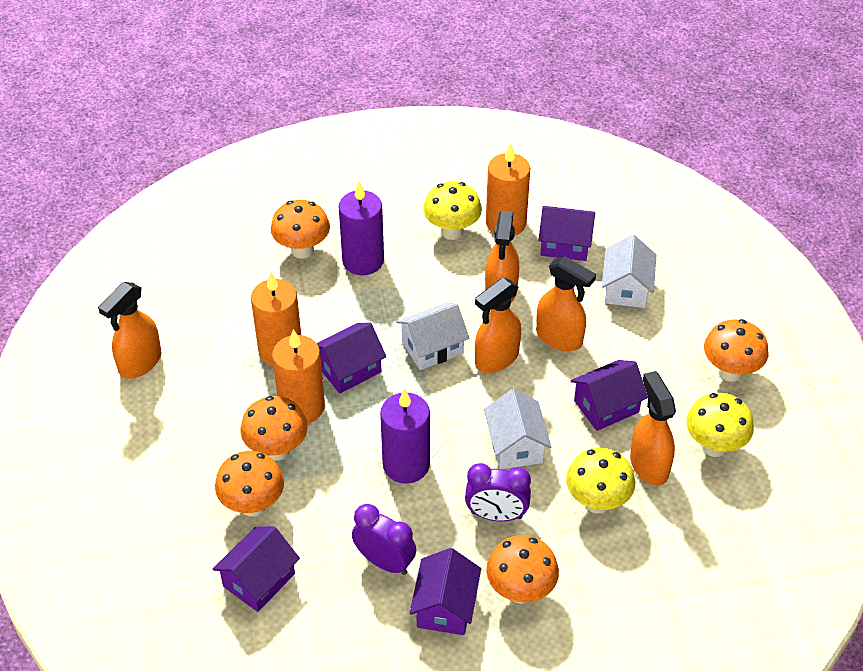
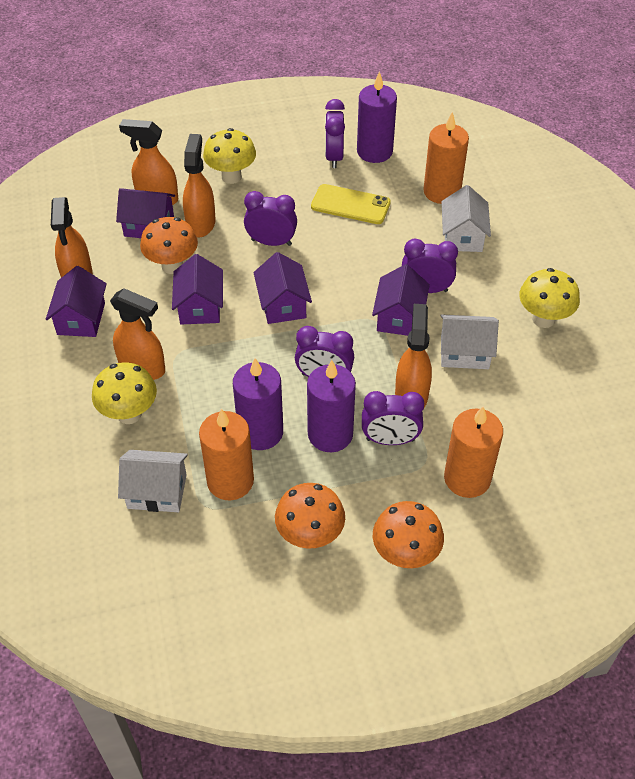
orange mushroom: [215,451,284,517] [241,396,308,460] [271,200,330,259] [486,535,559,604] [704,319,768,382] = 5 -> [140,217,198,274] [275,483,345,549] [373,501,444,568] = 3
purple candle: [339,182,384,275] [380,388,430,484] = 2 -> [233,358,283,450] [307,360,356,452] [357,71,397,163] = 3
purple clock: [352,504,416,575] [465,463,531,521] = 2 -> [244,191,297,246] [295,326,354,377] [325,99,345,168] [362,391,424,445] [402,238,458,293] = 5
yellow phone: none = 0 -> [311,184,391,224] = 1

